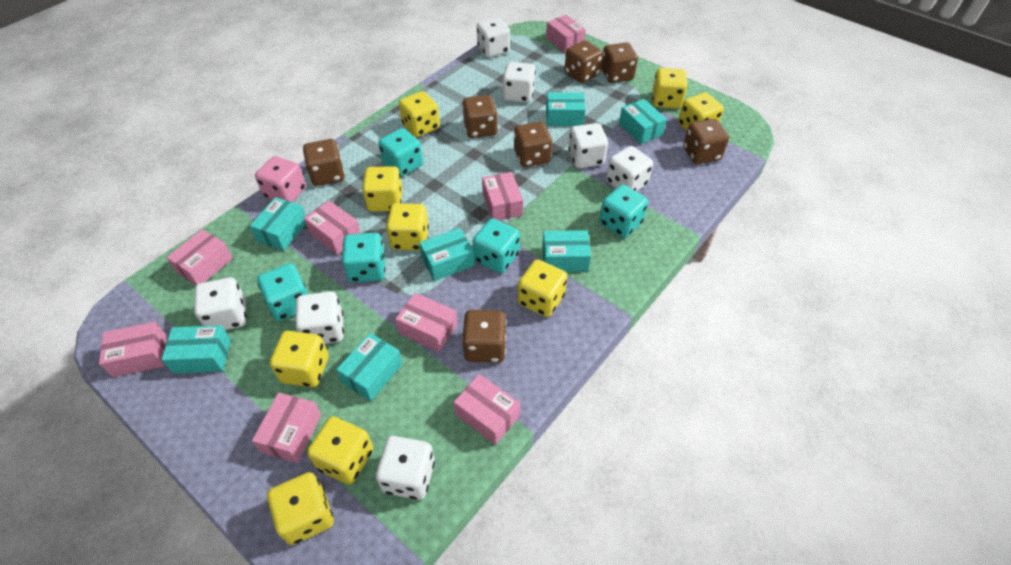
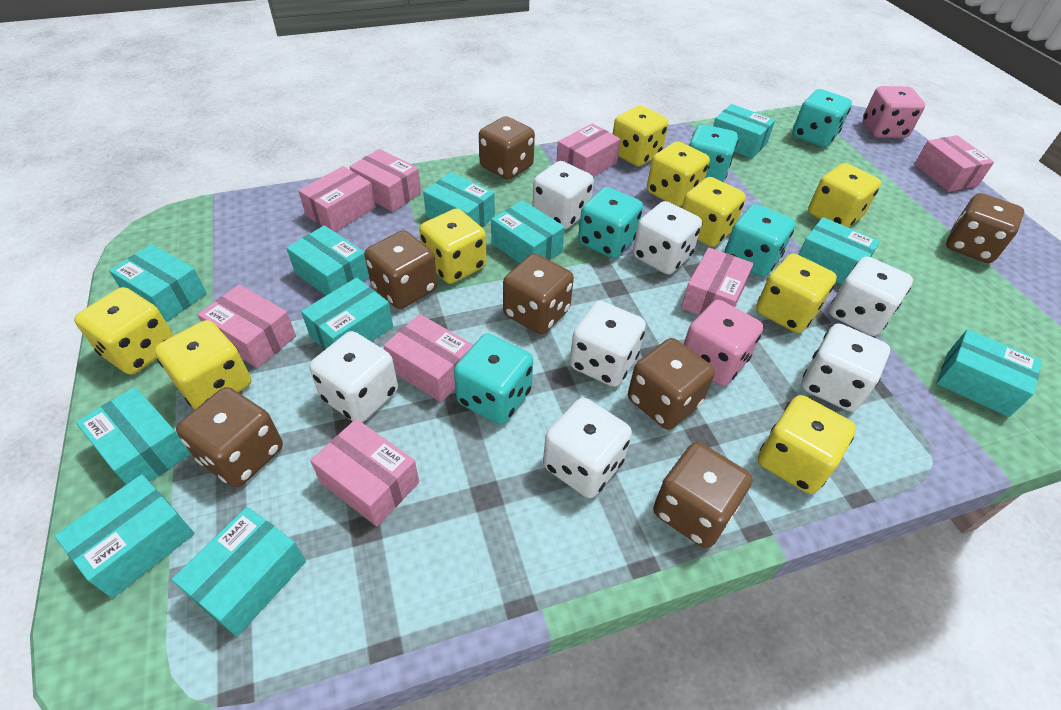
pink dice: [255,156,306,202] = 1 -> [684,300,763,386] [863,86,925,138] = 2
turquoise box: [161,325,231,374] [250,197,306,251] [336,333,403,401] [419,228,475,281] [542,230,591,272] [546,92,586,126] [619,99,667,144] = 7 -> [54,474,195,598] [76,387,191,485] [109,244,207,322] [172,507,306,637] [286,225,369,296] [301,278,393,350] [423,172,495,227] [491,200,565,263] [713,104,775,159] [798,217,880,284] [936,329,1042,417] = 11

